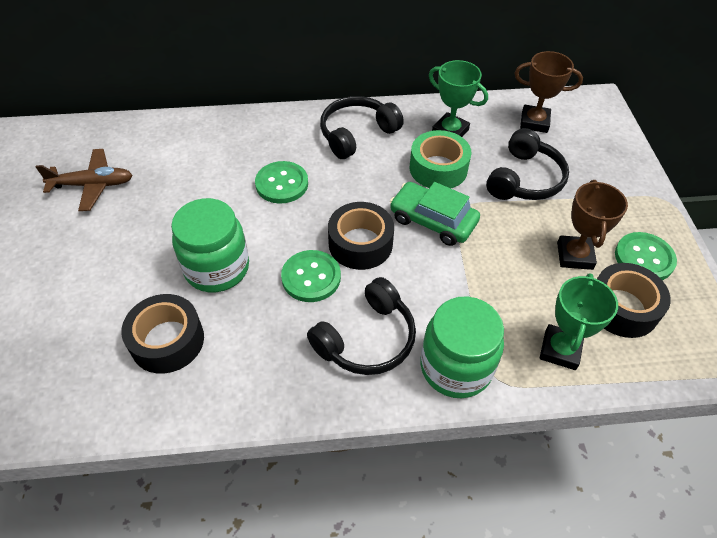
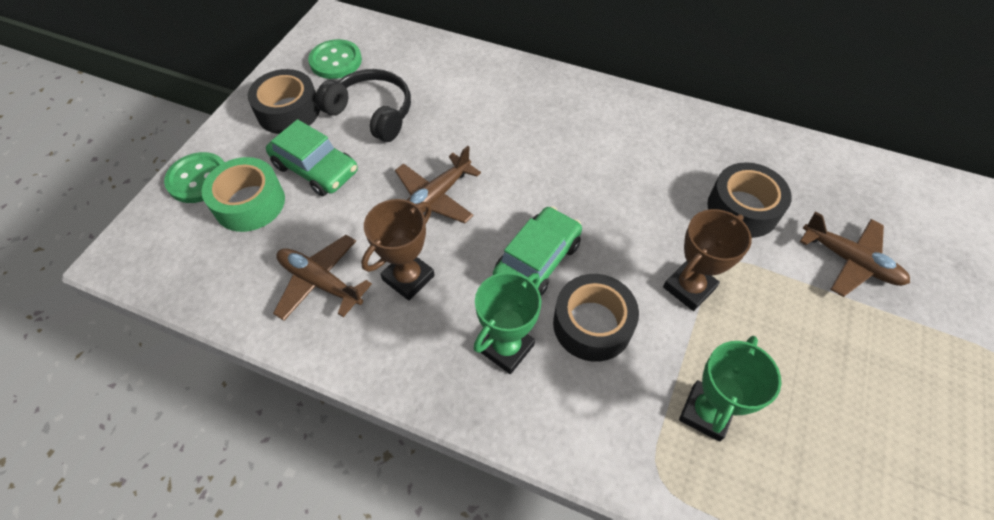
black headphones: [307,277,416,375] [320,96,404,159] [486,128,569,200] = 3 -> [315,69,411,142] = 1
brown plane: [36,149,133,211] = 1 -> [273,235,372,321] [395,146,481,223] [800,212,910,297] = 3
green button: [255,161,308,204] [281,250,341,302] [615,232,677,280] = 3 -> [164,152,224,203] [308,39,362,79] = 2
green car: [390,182,480,246] = 1 -> [266,119,358,196] [493,206,582,296] = 2
green jar: [171,198,249,292] [420,296,504,398] = 2 -> none = 0

